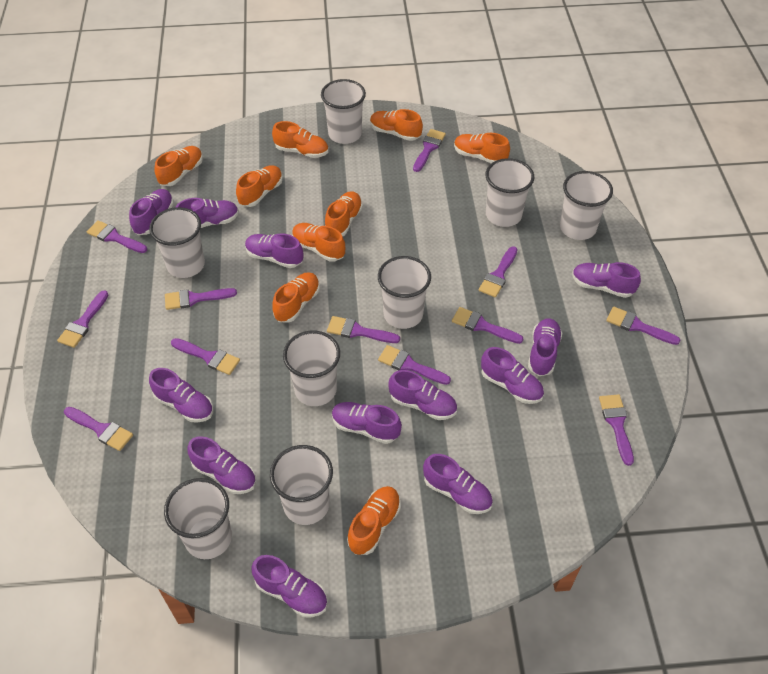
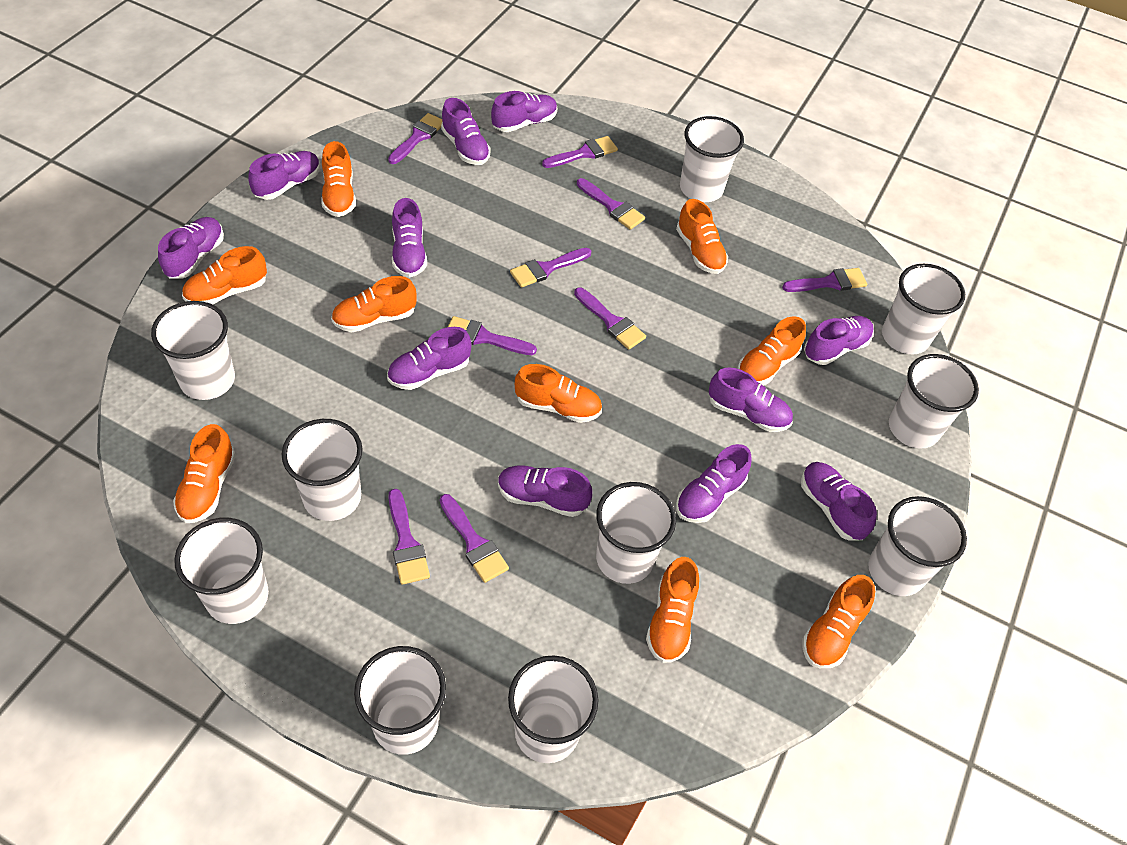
purple brush: [57,290,108,348] [64,407,133,451] [87,220,147,253] [165,288,237,310] [171,338,240,375] [327,316,400,343] [378,345,451,385] [413,129,446,172] [452,307,524,344] [479,246,518,298] [599,394,634,466] [606,307,680,345] = 12 -> [388,113,443,164] [388,489,430,585] [440,494,509,583] [448,316,537,355] [510,248,591,288] [542,136,618,168] [574,288,646,350] [577,178,645,230] [782,268,867,292] = 9
purple shoe: [129,189,174,235] [149,368,213,423] [176,198,239,228] [188,436,256,494] [245,233,303,268] [251,555,328,617] [332,402,402,444] [388,370,457,420] [423,454,493,514] [481,347,544,404] [528,318,562,376] [572,262,641,298] = 12 -> [158,217,224,279] [249,151,320,200] [387,327,472,390] [392,198,427,278] [441,98,491,165] [491,91,557,132] [498,466,592,517] [676,444,752,523] [709,367,793,432] [801,462,877,540] [804,316,873,365] = 11
white cup: [149,207,205,278] [164,478,232,559] [270,445,333,525] [283,331,340,406] [321,79,366,144] [378,256,431,329] [485,158,534,227] [560,171,613,240] = 8 -> [151,301,235,400] [174,518,269,624] [282,419,362,521] [354,646,446,755] [508,655,598,763] [596,482,676,584] [680,116,744,202] [868,496,967,596] [882,264,965,355] [889,354,979,448] = 10

